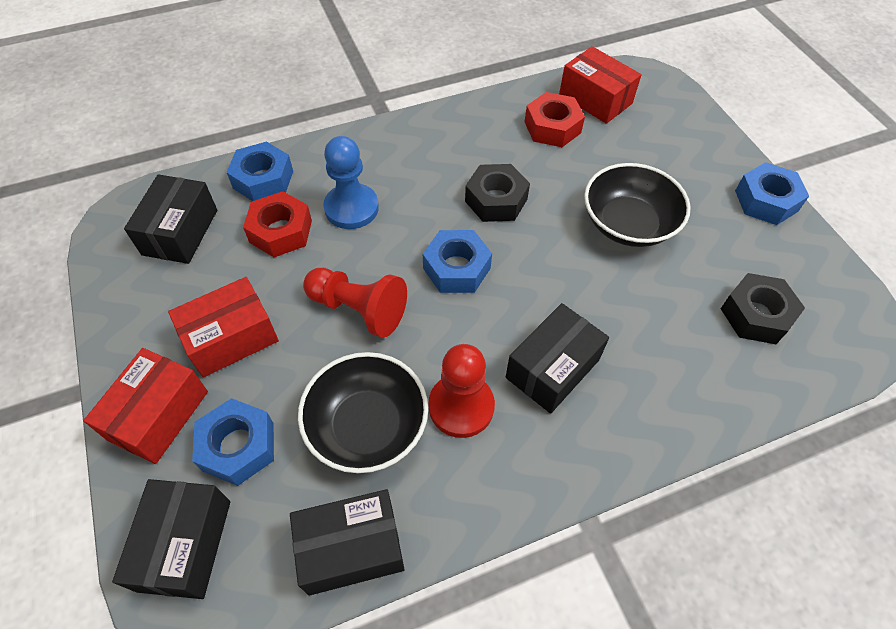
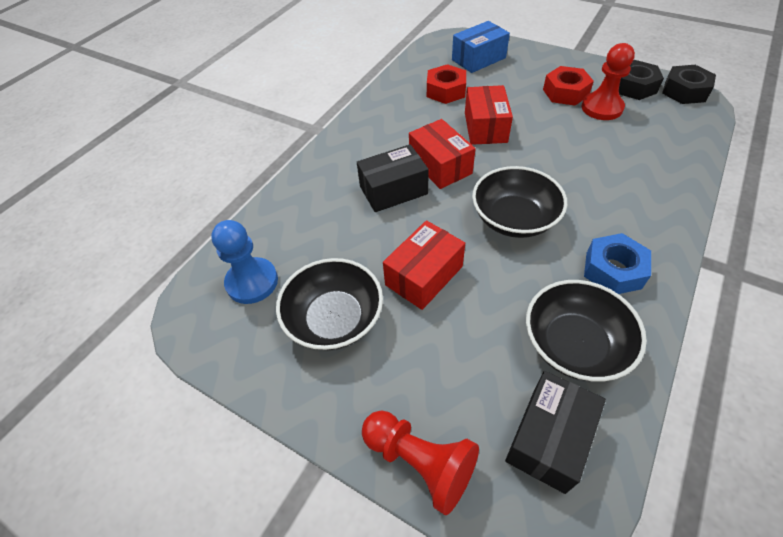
black bowl: [298,352,428,473] [584,163,691,247] = 2 -> [276,258,383,350] [472,166,567,238] [526,280,647,381] = 3
black box: [112,479,230,599] [124,174,217,264] [290,489,405,596] [506,303,609,414] = 4 -> [357,144,429,212] [505,371,606,494] = 2
blue box: none = 0 -> [452,21,510,73] = 1
blue nut: [192,398,274,486] [227,142,293,201] [423,230,492,293] [735,162,809,225] = 4 -> [584,233,651,294] = 1

